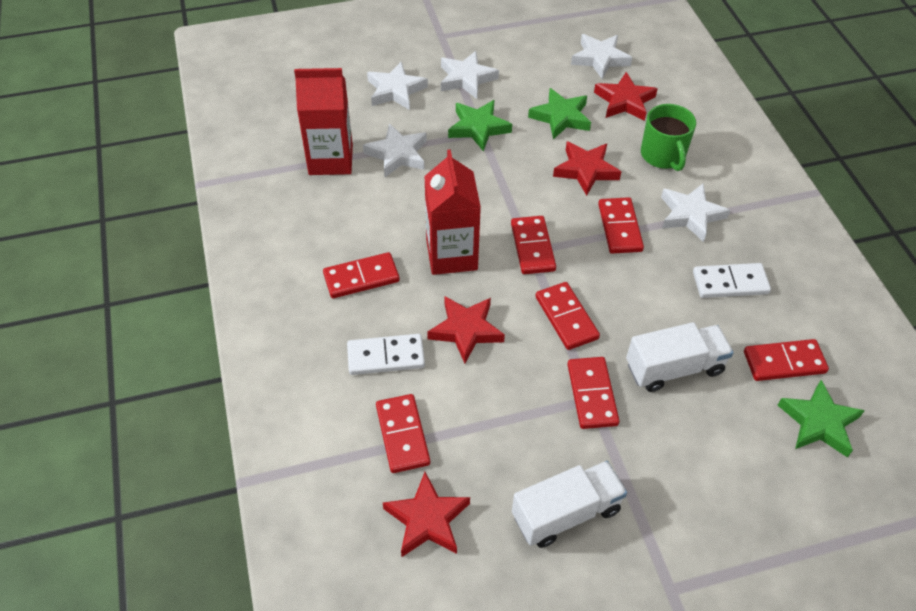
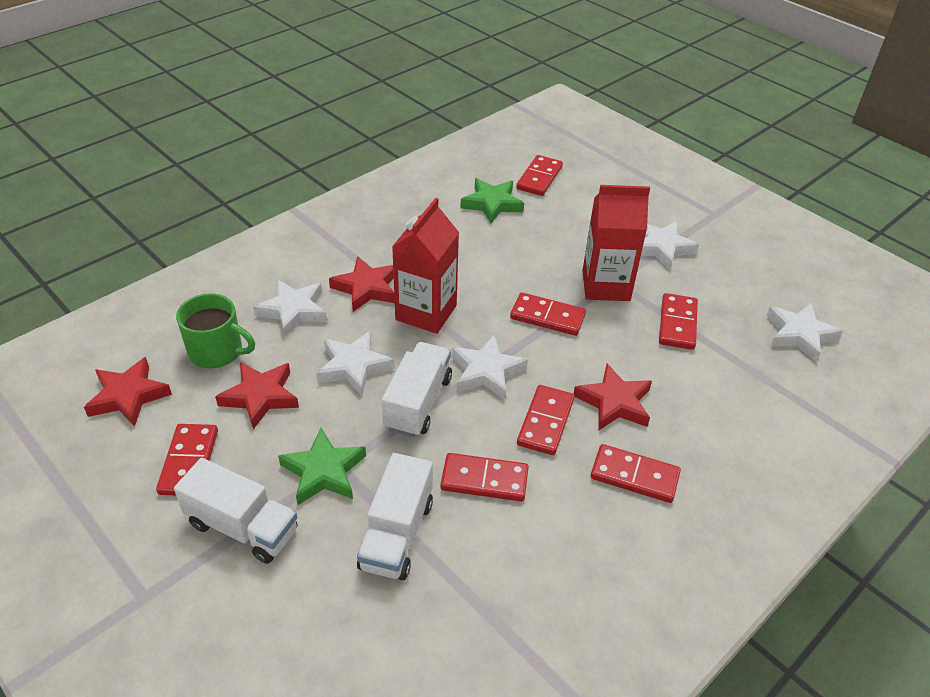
green star: [448,100,512,151] [528,88,591,139] [778,380,865,457] = 3 -> [278,428,366,505] [461,178,524,224] = 2
white domino: [347,334,425,375] [693,263,771,298] = 2 -> none = 0
white truck: [512,461,627,548] [626,322,734,392] = 2 -> [174,458,298,564] [357,453,433,580] [382,342,452,437] = 3

